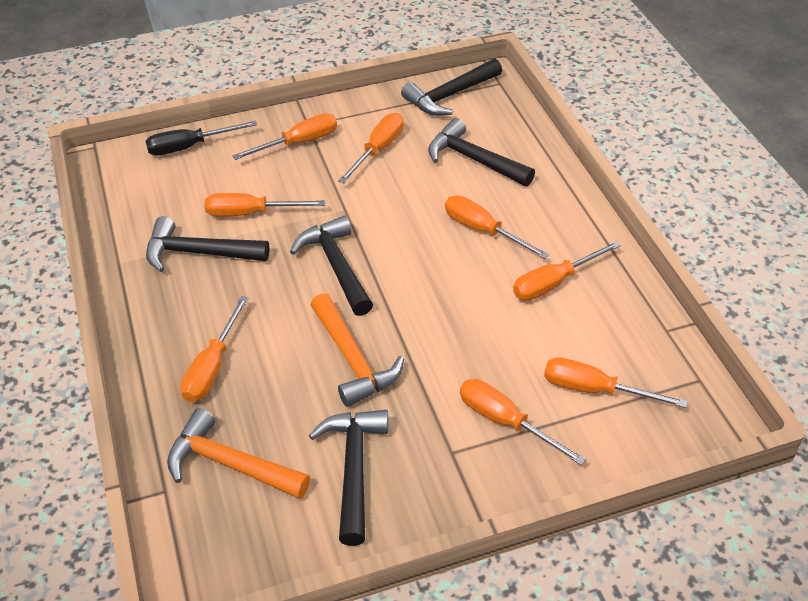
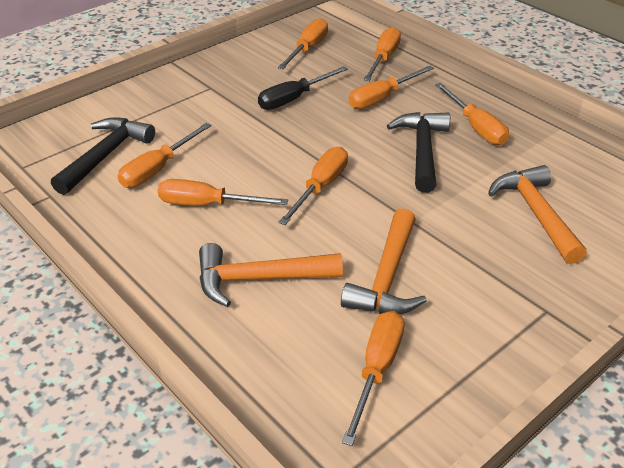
black hammer: [146,216,269,272] [290,216,373,316] [309,410,388,546] [401,59,502,116] [428,118,535,186] = 5 -> [51,117,155,195] [387,112,450,193] = 2
orange hammer: [167,408,310,499] [311,293,404,407] = 2 -> [199,243,343,307] [341,208,427,314] [488,165,587,264] = 3

